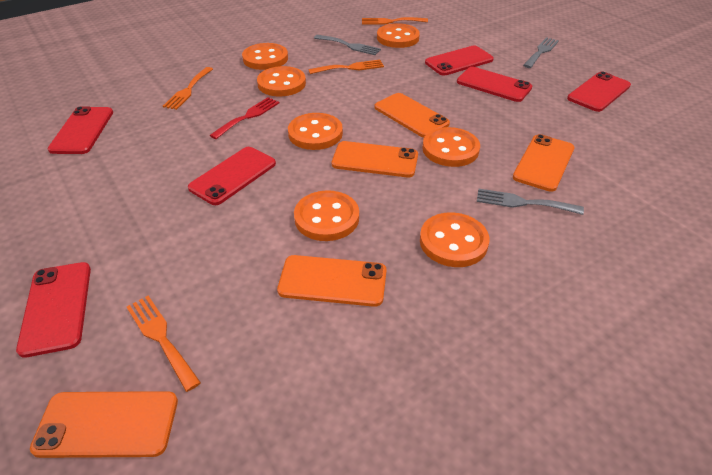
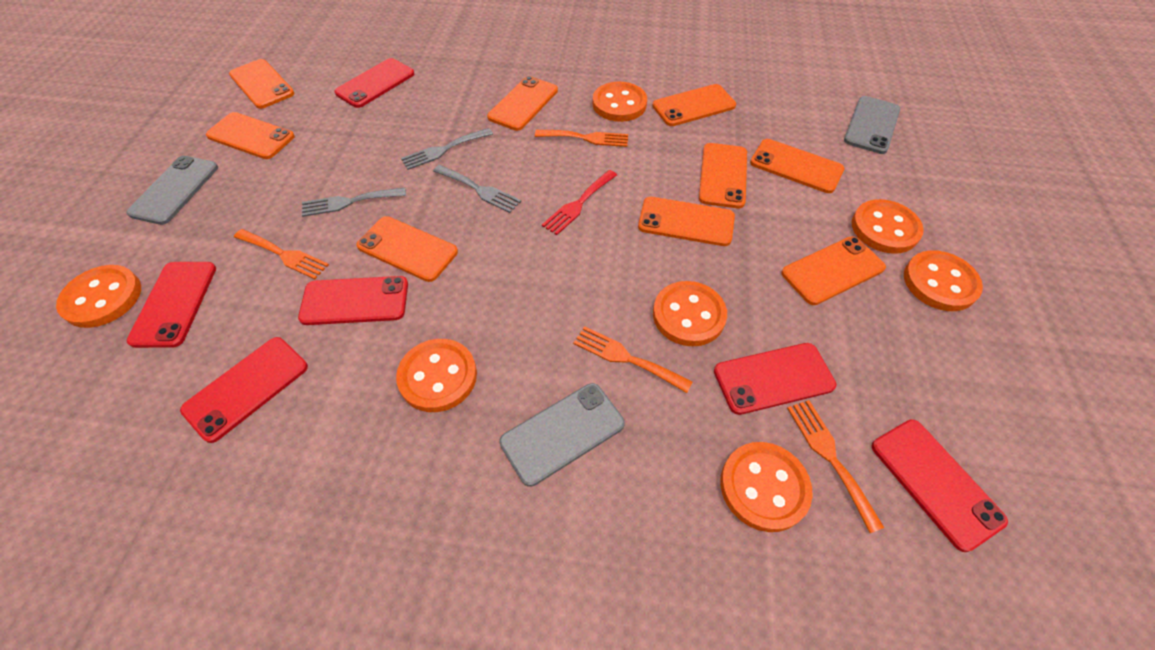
grey phone: none = 0 -> [127,156,218,225] [499,383,625,487] [844,96,900,154] = 3
orange phone: [30,391,178,458] [277,255,387,307] [332,141,418,177] [374,93,450,138] [513,134,574,192] = 5 -> [206,112,295,159] [229,59,294,109] [356,216,458,282] [487,76,558,131] [638,197,735,246] [652,84,736,126] [699,143,747,208] [750,139,845,193] [781,237,886,305] = 9

